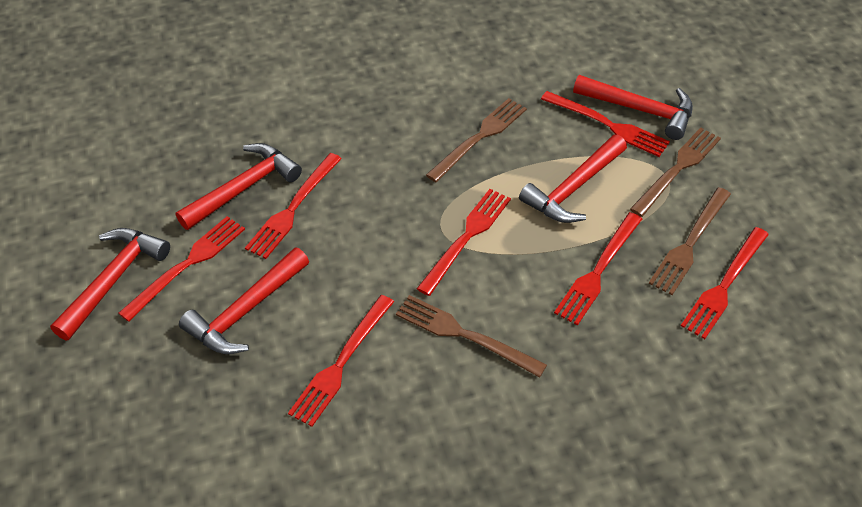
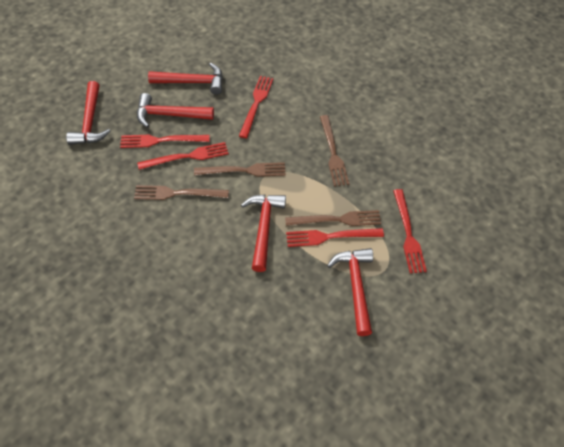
red fork: [118,216,245,322] [245,153,342,259] [288,295,394,427] [417,189,511,296] [541,91,670,157] [554,212,642,325] [681,227,769,339] = 7 -> [120,135,210,148] [137,142,229,170] [239,76,273,138] [286,228,384,247] [393,189,427,273] = 5

